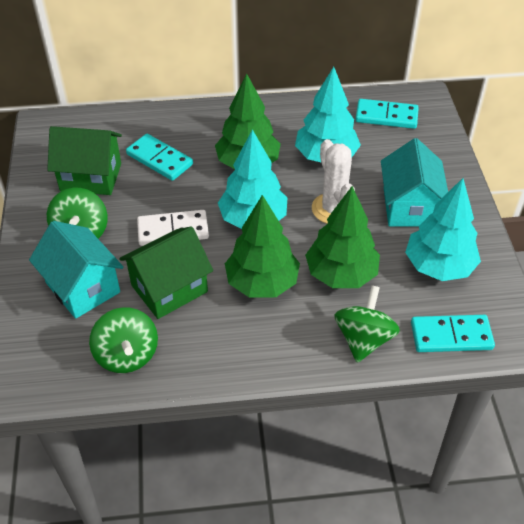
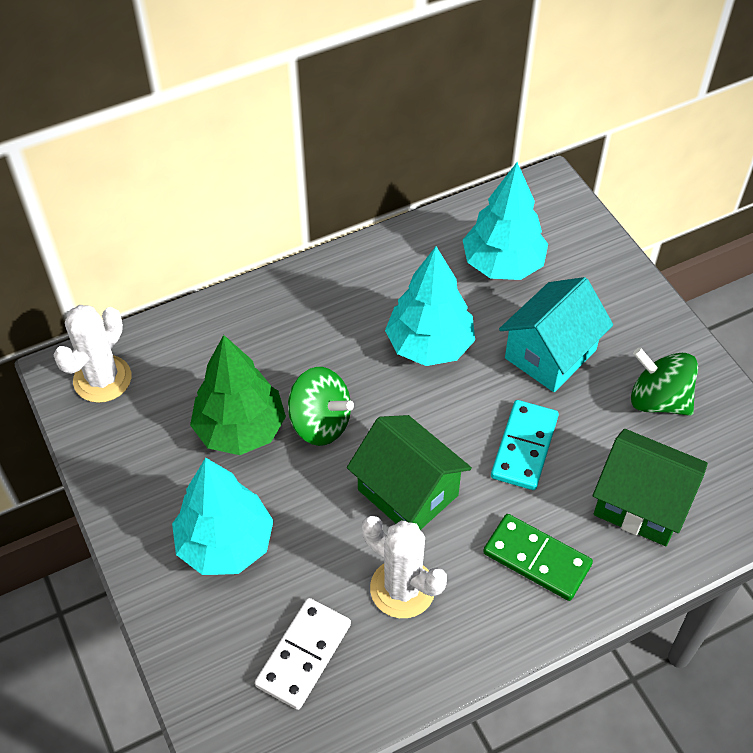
green domino: none = 0 -> [483,514,593,601] = 1
green spinning top: [47,188,108,239] [89,307,158,373] [334,285,400,363] = 3 -> [288,367,354,446] [631,348,698,416] = 2
green tree: [215,73,281,169] [225,195,300,297] [305,186,380,288] = 3 -> [190,335,286,455] = 1
turquoise domino: [126,134,193,181] [355,99,419,129] [411,315,495,352] = 3 -> [491,400,559,490] = 1
turquoise house: [29,221,124,319] [381,138,448,227] = 2 -> [499,277,613,392] = 1
white cactus: [312,139,355,224] = 1 -> [53,305,131,403] [362,515,447,618] = 2

